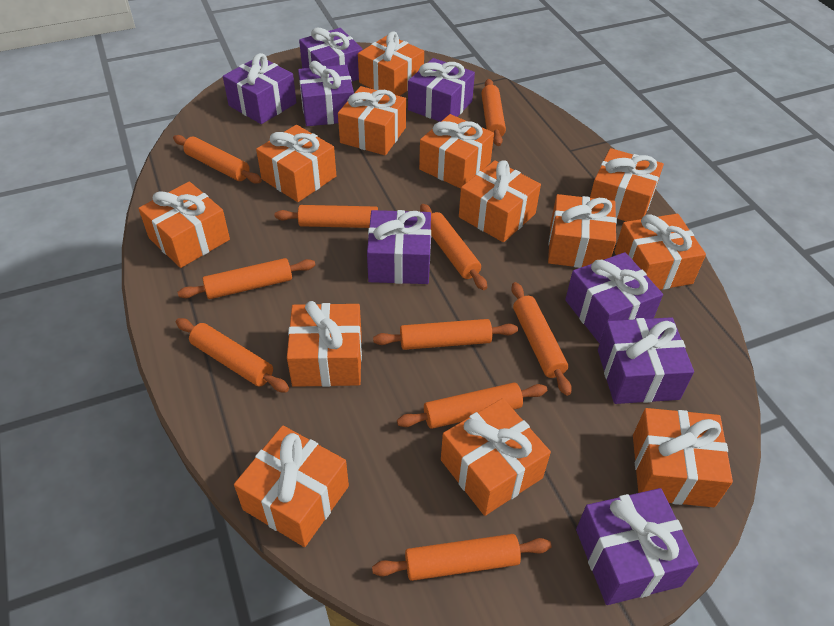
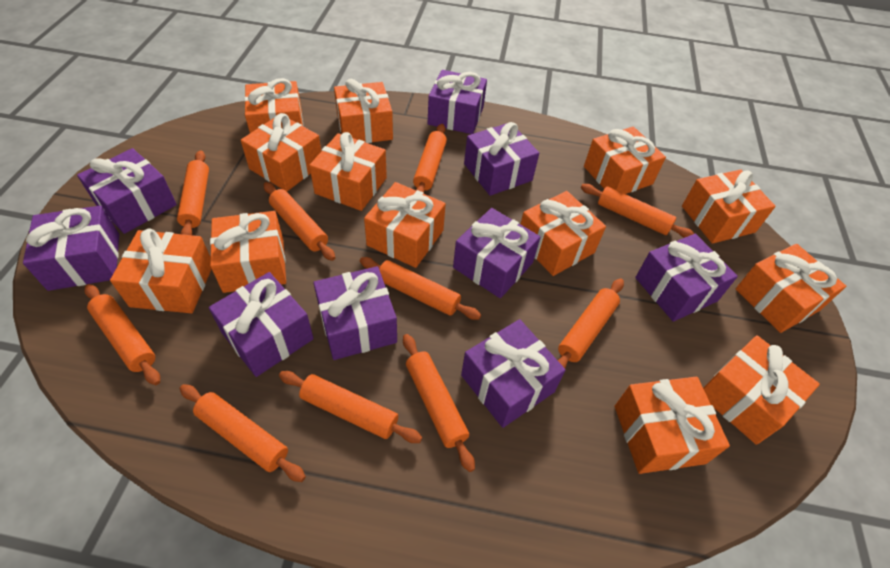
purple gift: [223,53,297,124] [298,61,354,126] [299,28,363,82] [367,210,431,284] [408,58,475,122] [565,252,663,343] [576,488,699,605] [598,317,694,404] = 8 -> [23,206,119,291] [77,148,177,234] [209,272,314,377] [313,266,397,360] [428,70,487,134] [453,208,541,298] [461,319,566,428] [464,122,539,196] [635,234,738,322] = 9

